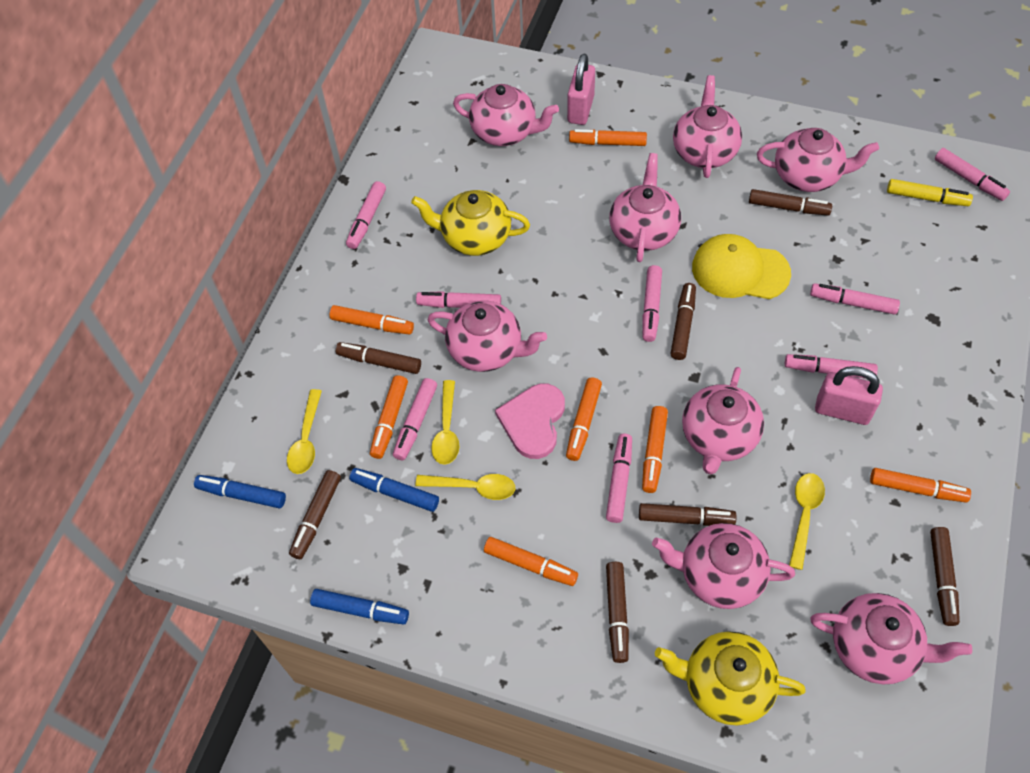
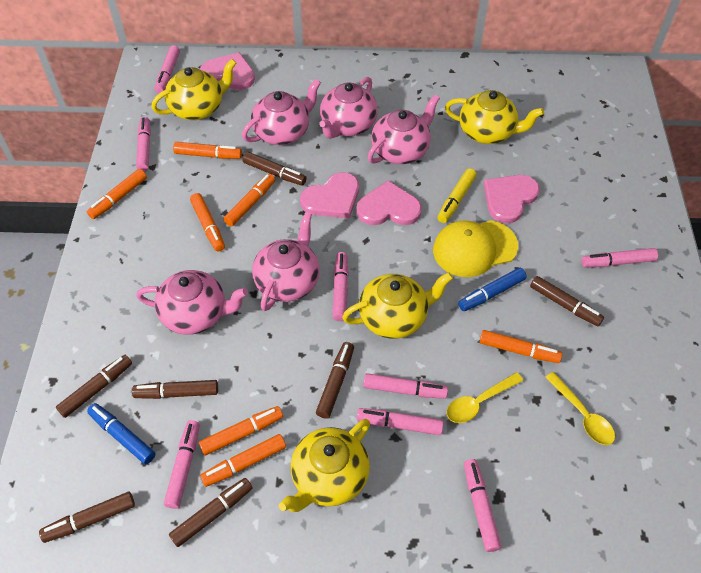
blue marker: [194,475,286,508] [310,589,409,625] [349,468,439,512] = 3 -> [87,403,156,464] [458,268,527,311] = 2
pink heart: [495,384,565,459] = 1 -> [200,52,255,90] [300,172,359,218] [356,180,422,225] [484,175,540,223] = 4
pink padlock: [567,54,595,125] [815,366,883,425] = 2 -> none = 0
pink teapot: [428,300,547,372] [453,84,559,146] [609,153,681,262] [652,523,795,609] [673,75,742,178] [682,367,764,474] [757,128,879,192] [810,593,972,684] = 8 -> [137,270,248,335] [242,79,321,145] [252,212,320,311] [319,77,378,139] [368,95,440,164] = 5
yellow spoon: [287,389,322,474] [415,474,515,500] [431,380,459,465] [789,473,825,570] = 4 -> [447,372,523,423] [545,372,615,445] = 2
yellow teapot: [411,190,530,256] [655,631,806,725] = 2 -> [151,59,236,120] [279,419,370,512] [342,272,453,339] [445,90,544,144] = 4

